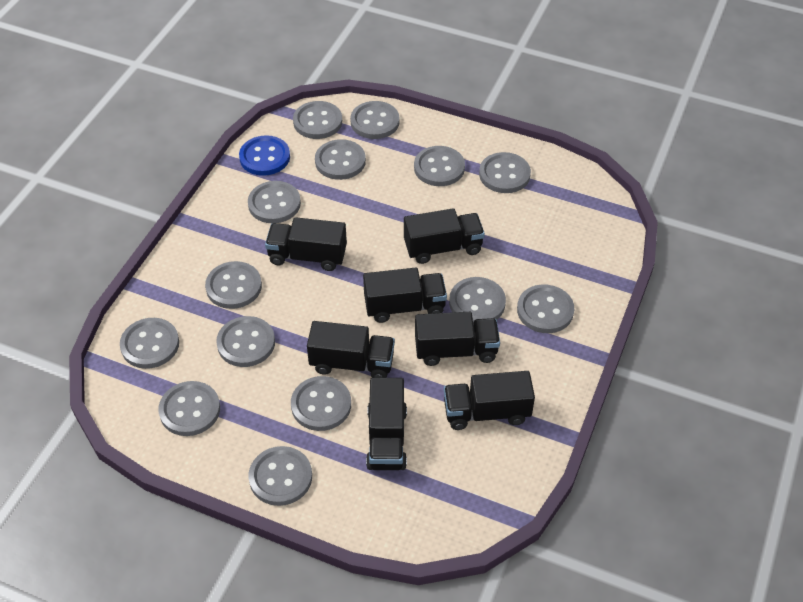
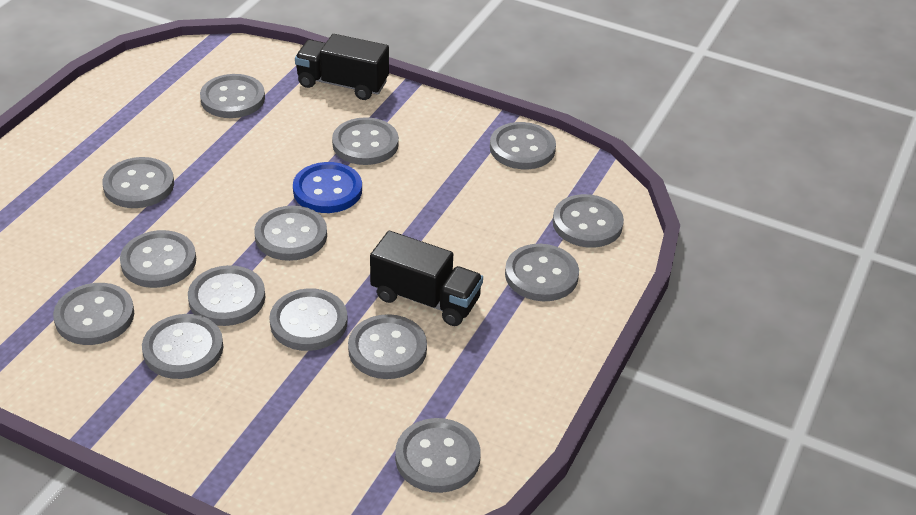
black truck: [265,217,347,271] [307,321,395,378] [363,268,447,323] [366,378,407,470] [404,208,485,264] [415,312,500,366] [444,371,535,430] = 7 -> [295,34,389,100] [370,231,483,326] = 2

